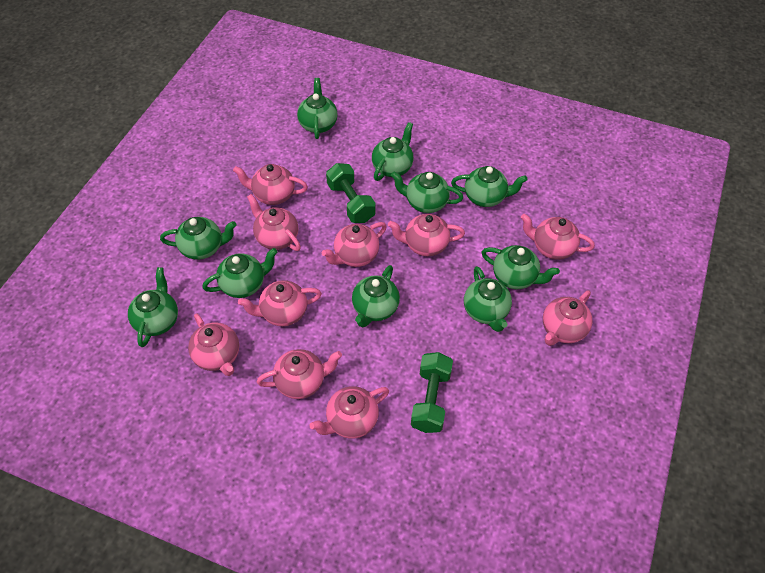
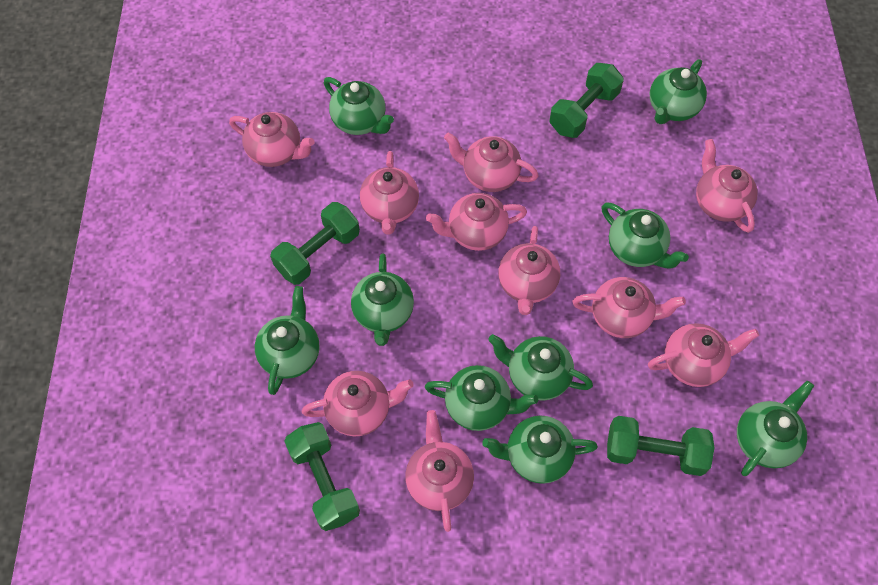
green dumbbell: [326,163,375,223] [411,352,453,433] = 2 -> [270,202,360,285] [284,422,360,531] [549,63,624,138] [607,416,715,476] = 4
green teapot: [128,267,178,347] [160,217,236,260] [202,248,278,298] [297,78,338,139] [352,265,400,327] [372,122,414,181] [391,172,463,213] [451,166,528,207] [464,266,512,332] [482,245,560,289] = 10 -> [255,286,320,395] [324,77,394,135] [351,254,414,346] [425,365,538,431] [482,416,598,484] [488,334,593,401] [601,203,689,268] [650,59,707,124] [737,381,814,476] = 9

